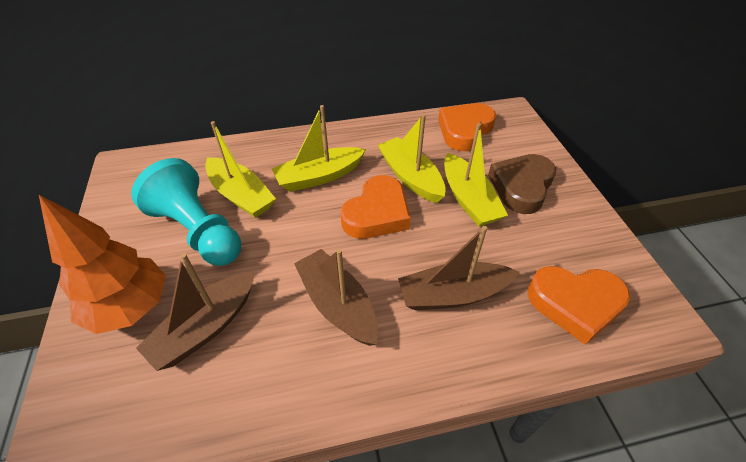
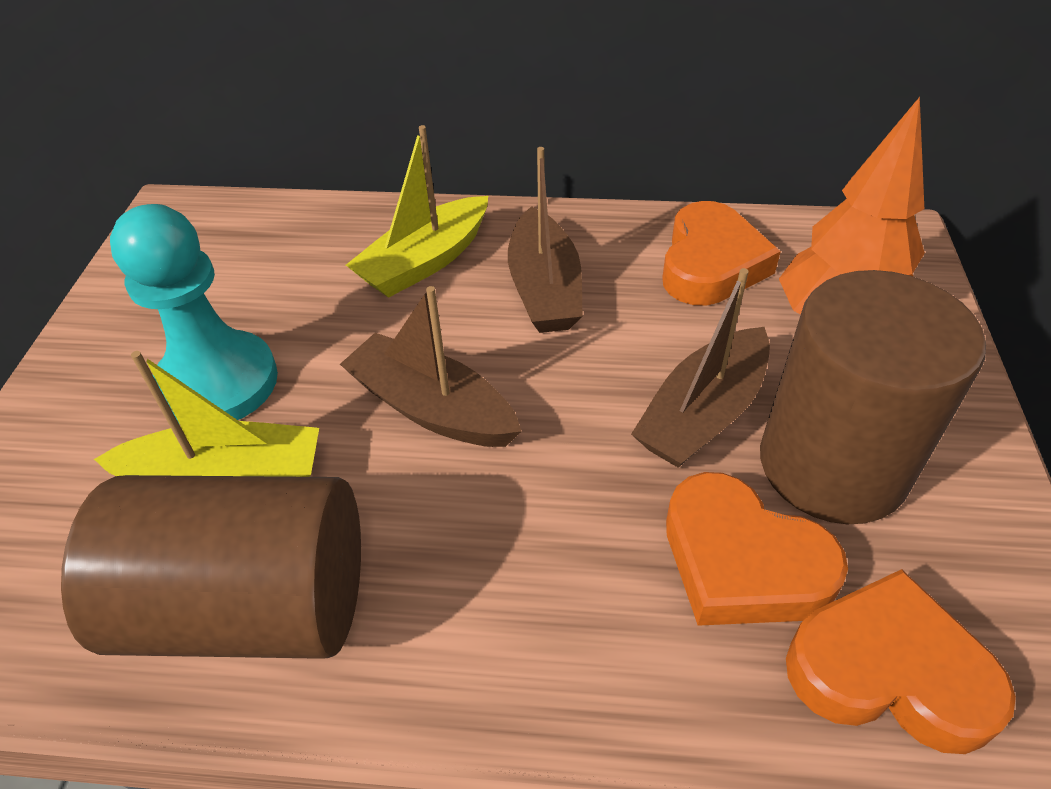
brown cylinder: none = 0 -> [61,475,361,659] [760,270,986,524] = 2
brown heart: [488,154,556,214] = 1 -> none = 0
yellow boat: [205,121,276,218] [272,105,366,192] [378,114,445,203] [444,123,508,226] = 4 -> [94,351,319,477] [346,125,488,298] = 2

